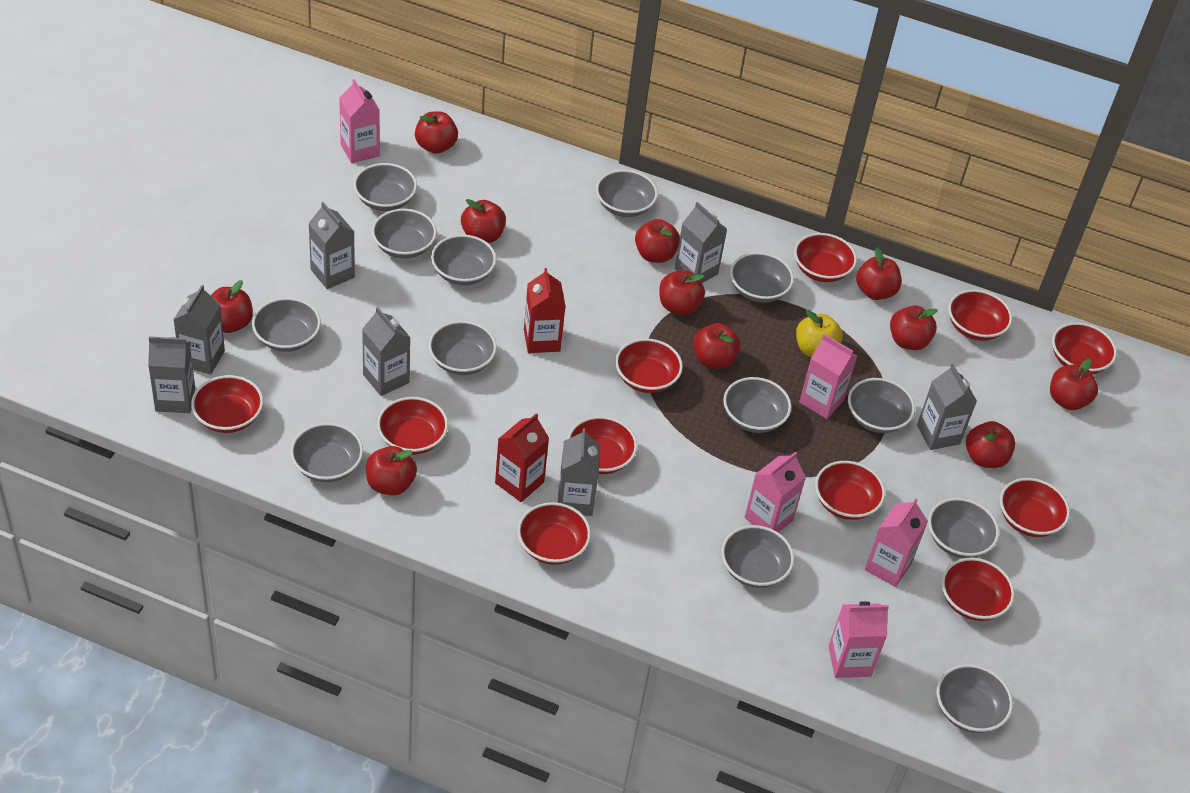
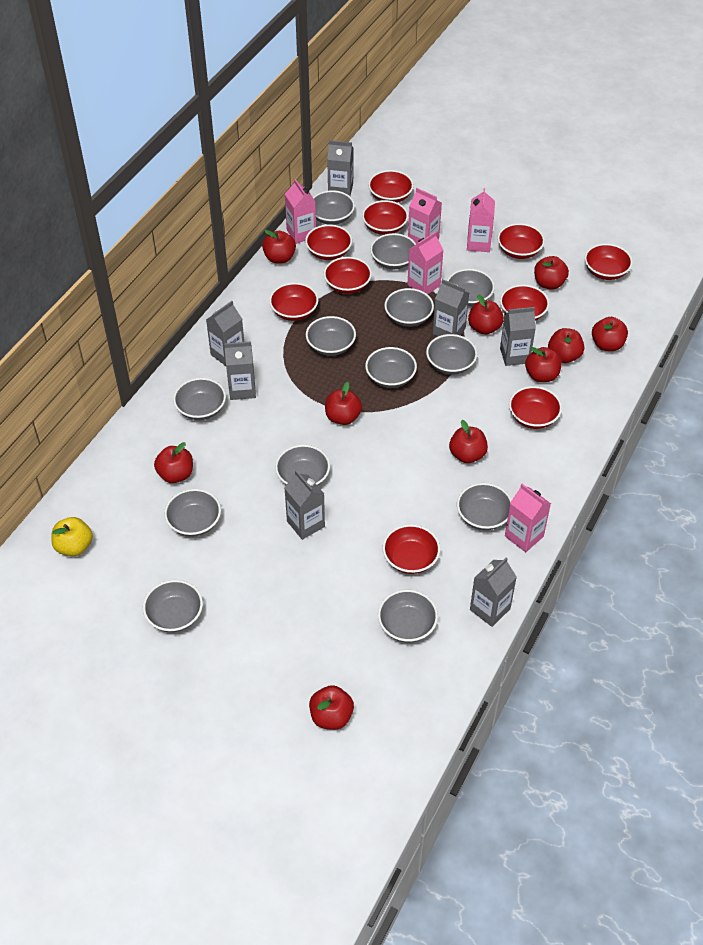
red apple: [211,280,253,333] [366,446,417,496] [415,111,458,154] [461,199,506,243] [635,219,680,263] [659,270,705,315] [693,323,740,369] [856,247,902,300] [890,305,938,350] [966,421,1015,468] [1050,359,1098,410] = 11 -> [154,442,193,483] [262,230,296,264] [309,685,354,730] [325,382,362,425] [449,420,488,463] [468,295,504,335] [525,347,562,382] [534,256,569,290] [548,328,584,363] [592,317,628,351] = 10
red bowl: [191,375,263,433] [377,397,448,455] [517,502,591,565] [567,416,637,474] [615,338,683,393] [794,233,857,282] [815,461,885,520] [941,557,1015,621] [948,289,1012,341] [1000,478,1070,537] [1052,322,1117,374] = 11 -> [269,283,318,321] [305,224,352,260] [324,257,372,294] [362,200,408,235] [368,170,414,203] [382,524,440,574] [497,223,545,259] [500,285,549,321] [509,386,562,429] [584,244,633,280] = 10
red carton: [495,413,549,502] [524,268,566,353] = 2 -> none = 0

